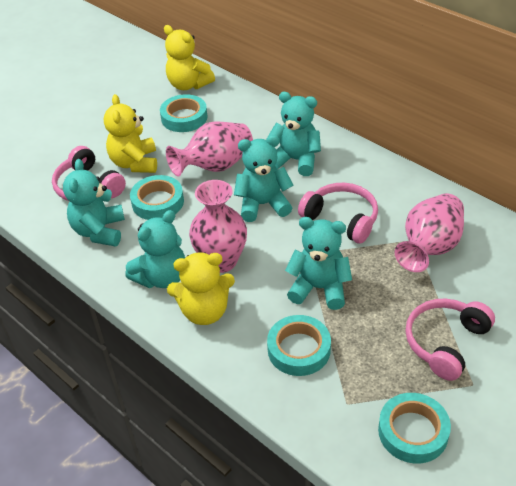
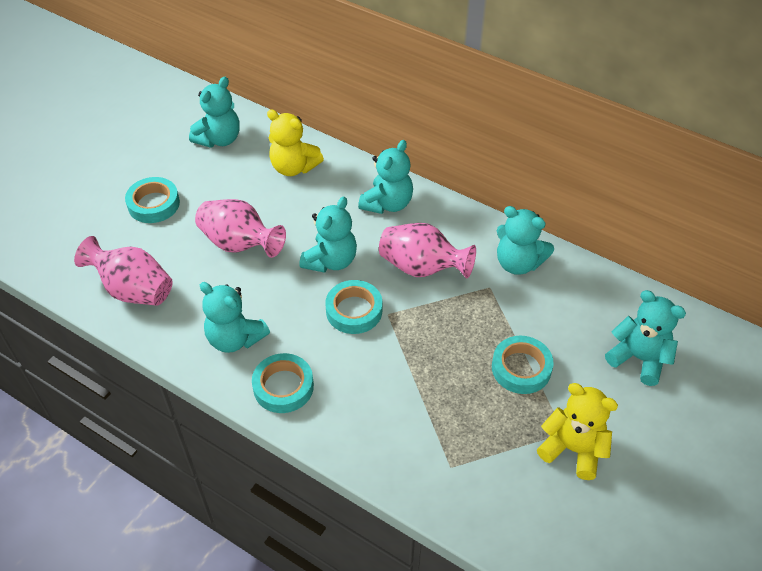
pink headphones: [52,146,126,201] [298,183,378,244] [405,299,495,381] = 3 -> none = 0
turquoise teddy bear: [63,159,125,247] [126,210,185,288] [234,135,293,222] [267,92,321,176] [285,217,352,310] = 5 -> [189,77,240,148] [200,282,270,353] [300,196,357,273] [358,140,413,214] [496,206,554,275] [605,290,686,386] = 6
yellow teddy bear: [104,94,157,173] [164,25,215,90] [167,252,235,325] = 3 -> [267,109,324,176] [537,383,618,480] = 2

